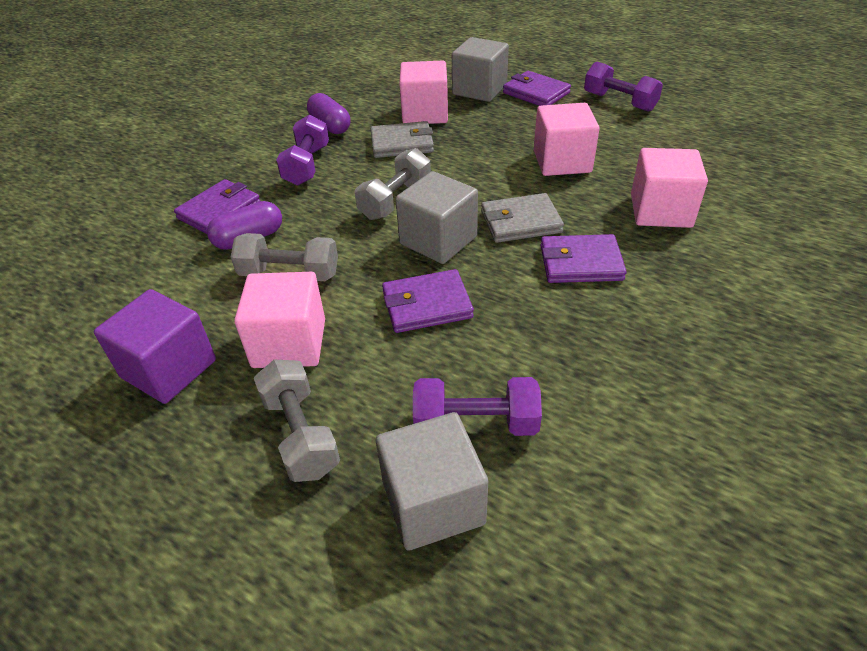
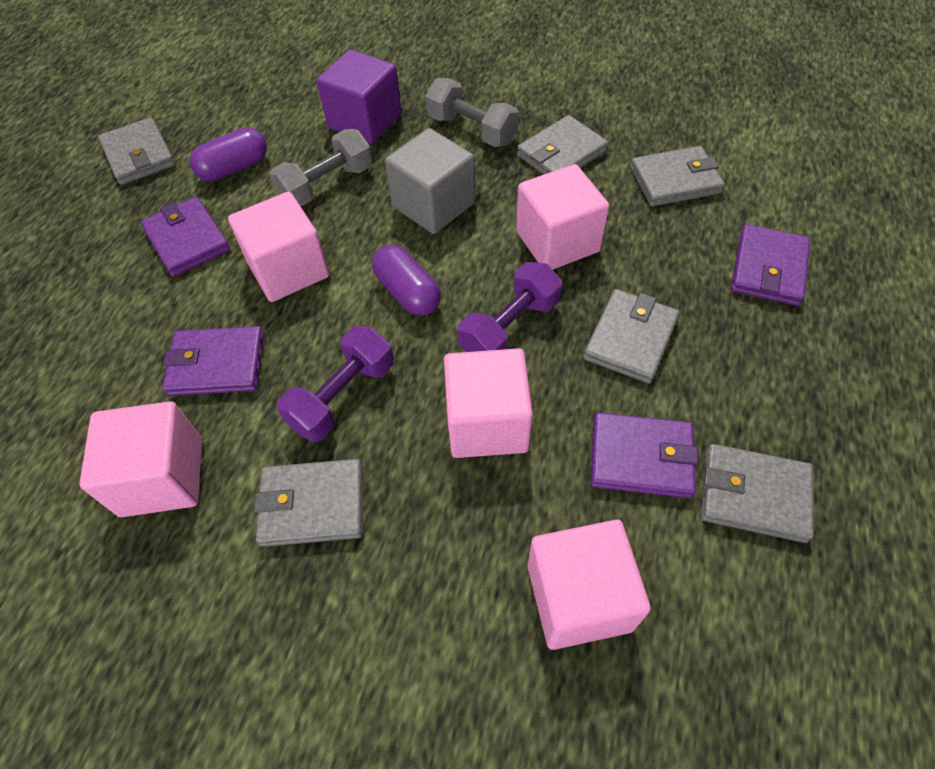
grey cube: [376,412,488,550] [396,171,478,264] [452,37,509,102] = 3 -> [385,128,475,234] = 1
grey dumbbell: [231,233,338,281] [254,360,340,482] [355,148,431,220] = 3 -> [270,129,373,206] [425,78,519,147] = 2
grey wallet: [370,121,434,158] [481,193,564,243] = 2 -> [98,117,175,185] [254,459,363,547] [517,115,608,175] [583,289,680,384] [630,146,725,206] [701,444,814,543] = 6
pink cube: [234,272,325,368] [399,61,448,124] [534,103,600,176] [631,148,708,228] = 4 -> [79,401,202,517] [228,192,329,302] [444,348,533,458] [516,164,609,270] [528,520,651,650] = 5
purple dumbbell: [276,115,329,185] [413,377,542,436] [584,61,663,112] = 3 -> [277,326,394,442] [458,262,562,352] = 2

